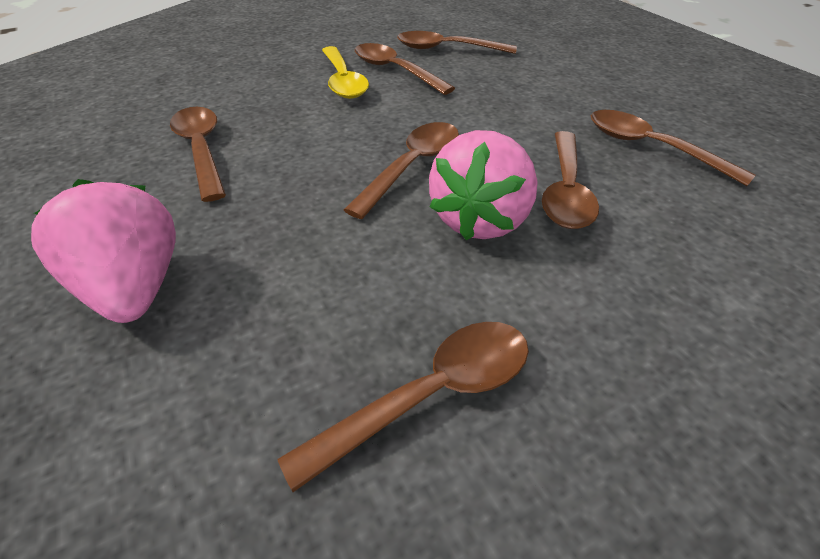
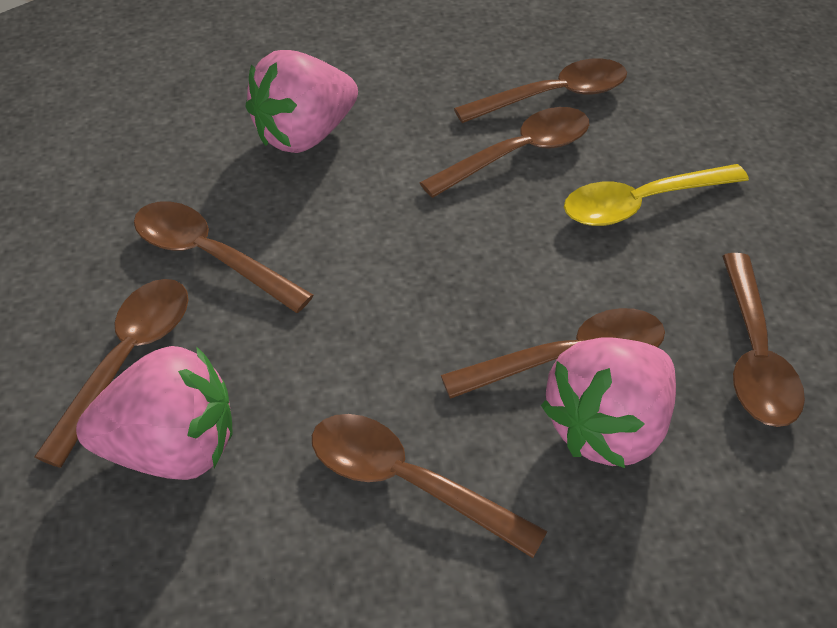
pink strawberry: [31,179,176,323] [429,130,538,240] = 2 -> [76,346,233,480] [246,50,358,153] [541,337,676,468] = 3

